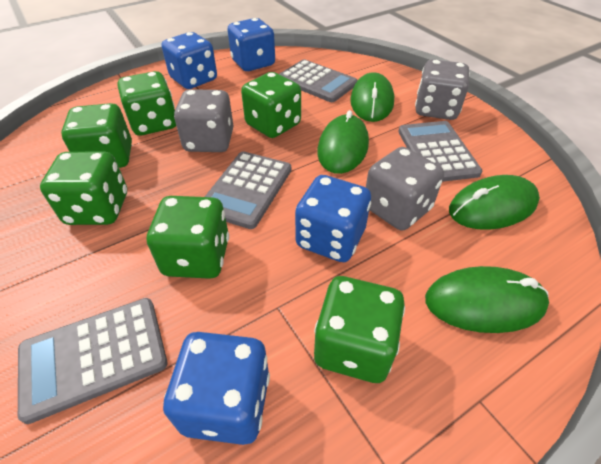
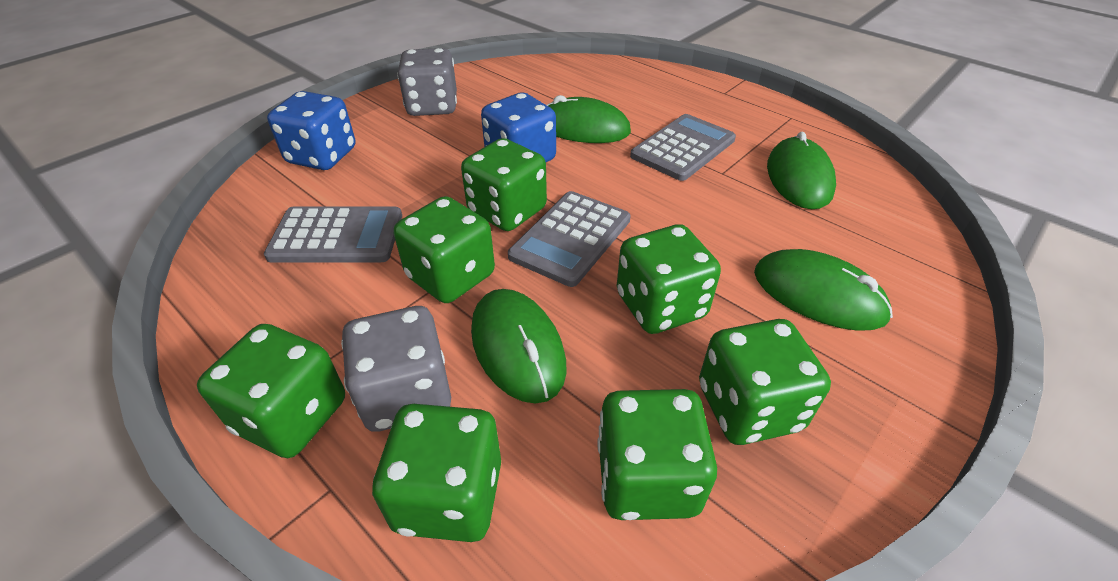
blue dice: [162,32,217,89] [163,332,270,445] [227,18,275,71] [295,175,371,262] = 4 -> [267,91,355,170] [481,92,556,162] = 2
green dice: [40,152,127,225] [61,103,132,168] [118,71,176,135] [147,196,229,279] [241,72,301,138] [314,276,405,383] = 6 -> [197,324,345,458] [372,404,501,542] [394,196,495,303] [461,138,547,231] [597,389,717,520] [617,224,721,334] [699,319,831,445] = 7
grey calculator: [18,298,167,424] [205,151,291,229] [279,59,358,102] [398,121,483,182] = 4 -> [264,206,402,263] [508,191,631,287] [630,114,736,181] = 3
grey dice: [174,89,233,152] [366,147,444,231] [415,59,470,120] = 3 -> [341,306,451,432] [397,48,457,116] = 2

